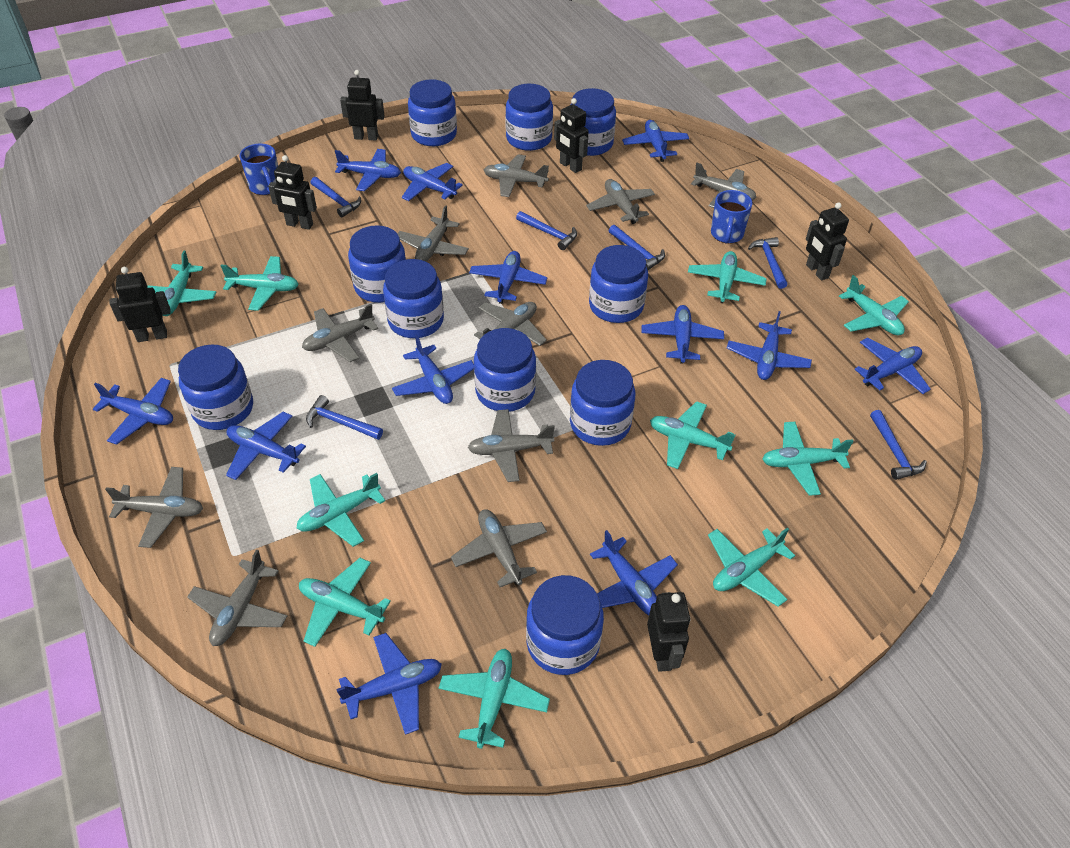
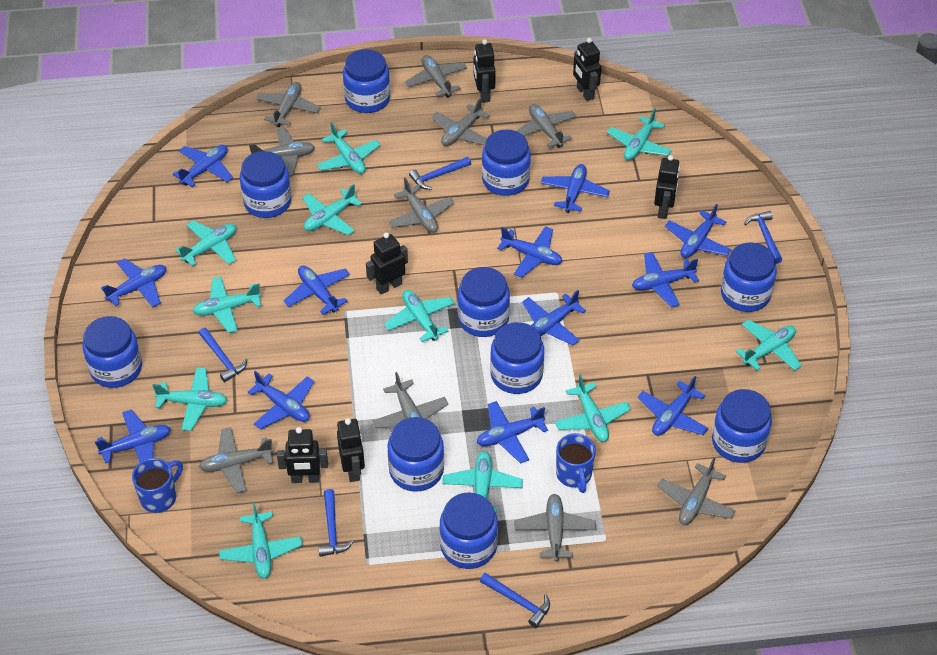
blue hammer: [306,395,383,440] [310,177,361,217] [516,211,577,250] [609,225,665,270] [748,237,788,289] [870,410,927,480] = 6 -> [199,328,247,382] [318,489,353,557] [409,157,471,190] [480,573,550,628] [744,211,782,264] = 5
turquoise plane: [147,251,216,316] [221,256,299,311] [297,473,385,547] [299,558,391,647] [439,649,550,749] [650,401,736,469] [688,251,767,303] [708,528,795,607] [762,422,853,496] [839,275,909,336] = 10 -> [152,367,227,431] [175,220,236,266] [193,276,262,333] [219,502,302,579] [302,184,362,235] [317,122,380,174] [384,290,455,342] [442,451,523,513] [555,374,631,442] [607,108,672,160] [736,319,802,371] = 11

